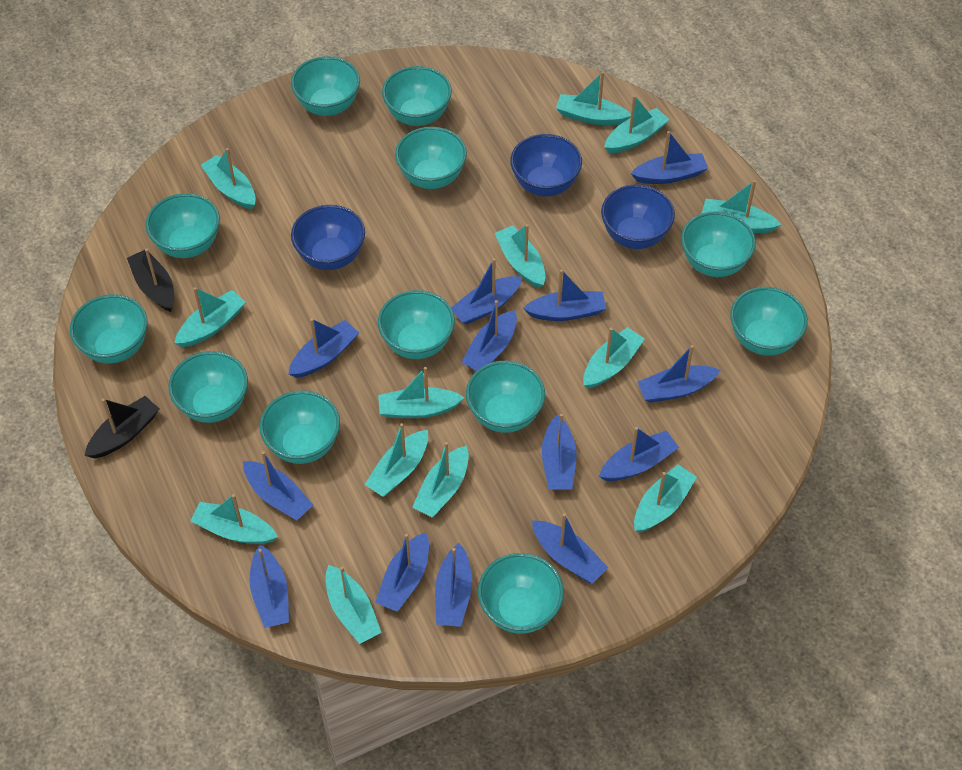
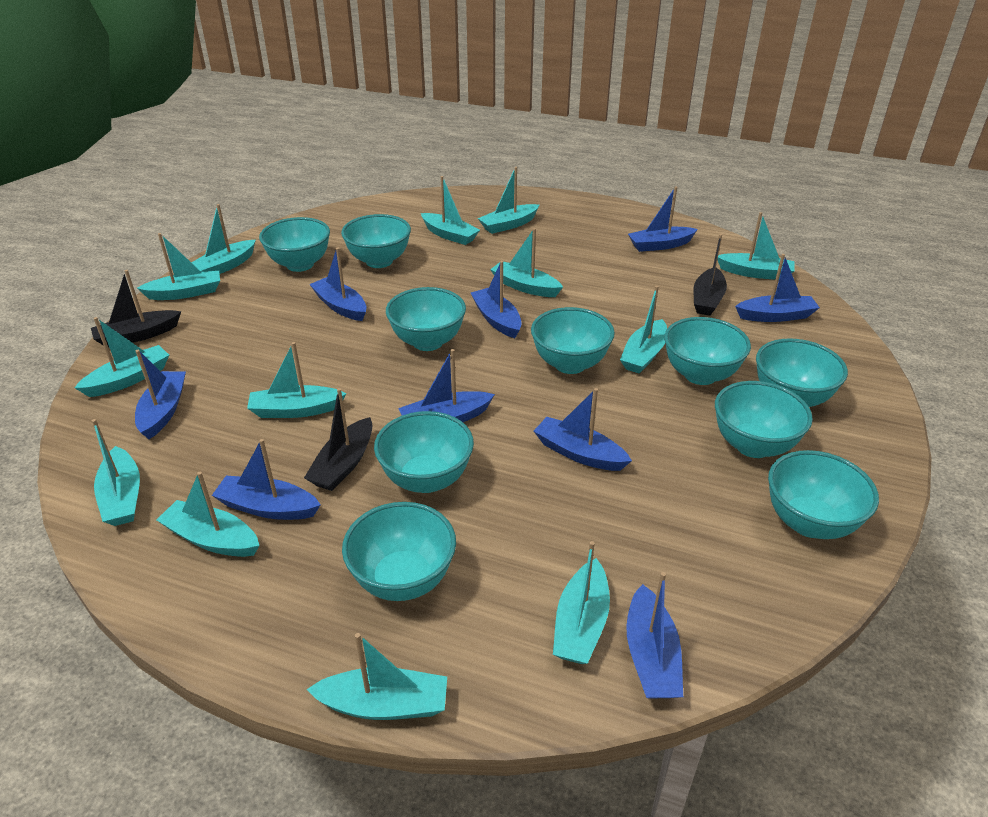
black boat: [85,396,160,458] [127,249,175,312] = 2 -> [91,270,181,347] [304,388,372,491] [694,234,727,316] = 3
blue boat: [243,451,313,520] [250,545,289,628] [288,318,359,378] [375,532,429,612] [435,543,472,627] [451,258,522,325] [461,300,517,371] [523,269,606,321] [532,513,608,584] [542,414,576,490] [599,427,679,481] [630,131,708,184] [637,345,720,403] = 13 -> [135,350,186,439] [212,439,321,520] [310,248,366,321] [398,349,495,422] [471,261,522,338] [534,388,632,471] [626,572,683,699] [628,186,698,252] [735,254,820,322] = 9
blue bowl: [291,205,365,270] [510,134,582,196] [601,184,675,249] = 3 -> none = 0
turquoise bowl: [70,294,148,364] [146,193,220,258] [169,351,248,423] [259,390,340,464] [291,56,360,116] [378,290,455,359] [382,66,452,126] [395,127,467,189] [466,361,545,433] [478,553,564,634] [681,211,756,277] [730,287,808,356] = 12 -> [259,217,330,272] [341,214,411,268] [342,502,456,601] [374,411,474,493] [386,287,466,351] [531,307,615,374] [664,317,751,385] [715,381,813,458] [756,338,848,407] [768,450,879,539] = 10

